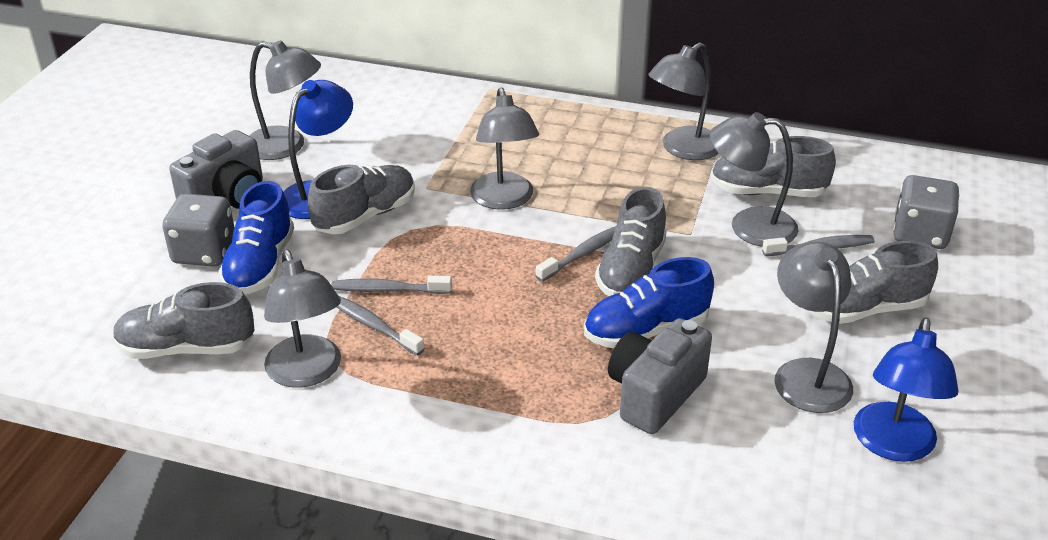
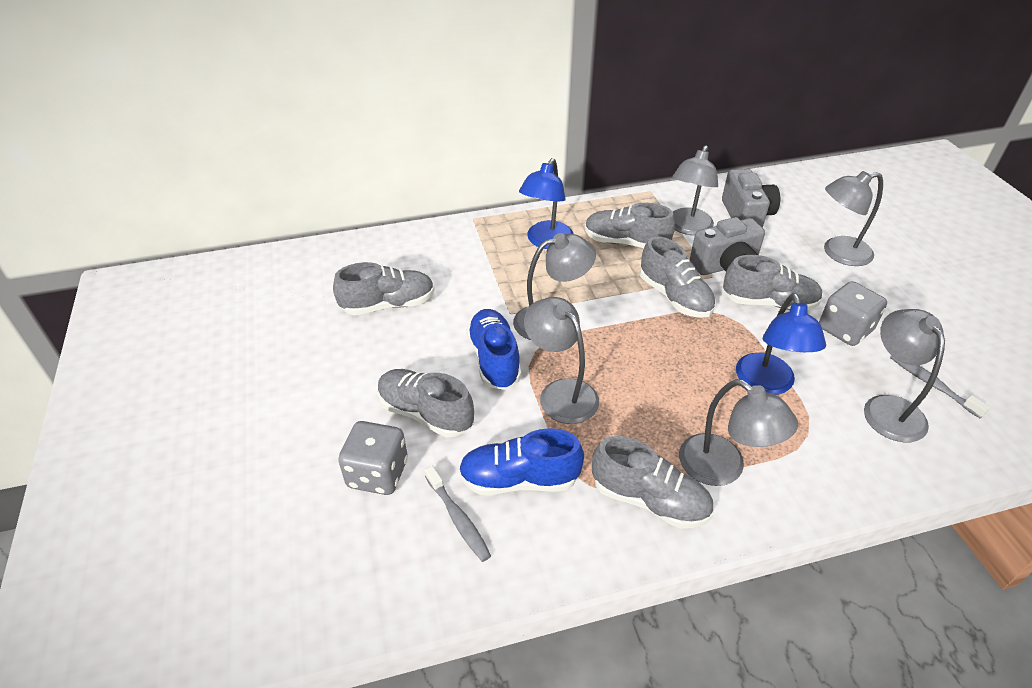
grey shoe: [113,282,254,359] [308,165,415,234] [595,187,666,296] [710,136,836,197] [807,241,938,324] = 5 -> [333,262,435,315] [378,369,474,437] [585,203,675,248] [592,436,714,529] [640,236,716,318] [723,255,823,311] = 6
grey toothbrush: [331,276,452,294] [337,296,425,356] [536,226,616,282] [762,235,874,256] = 4 -> [425,466,491,562] [890,356,990,418] = 2

